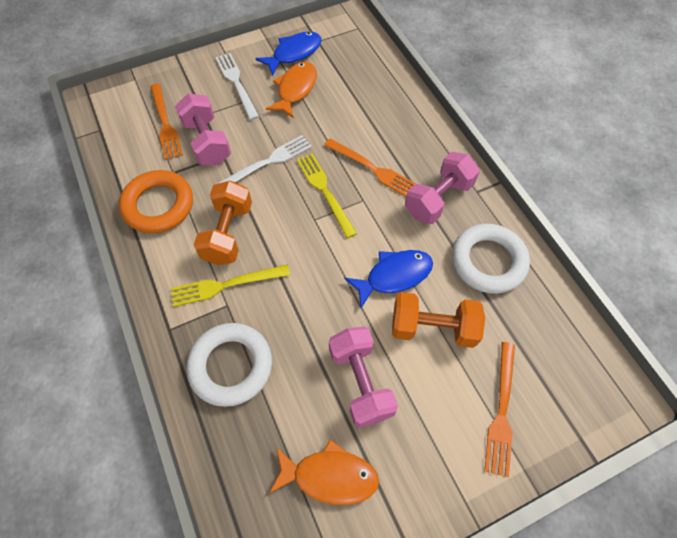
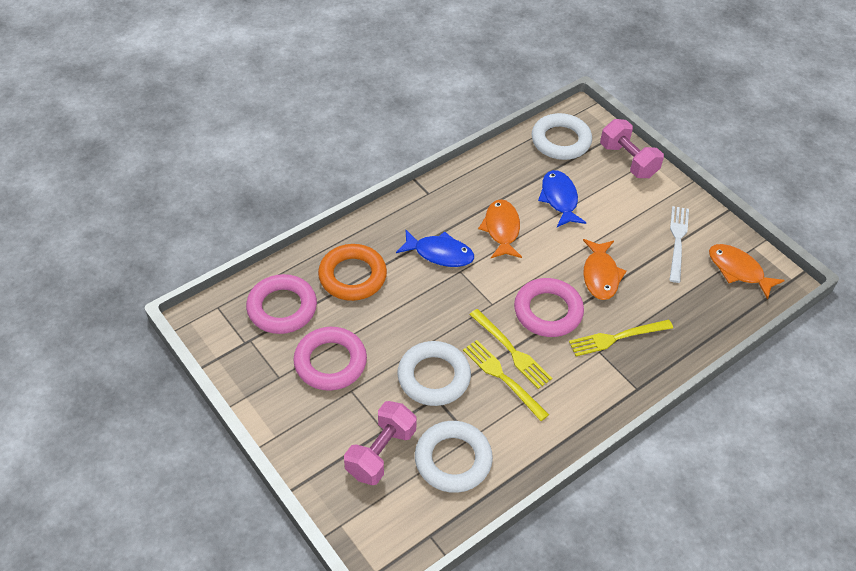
orange dumbbell: [194,180,252,265] [392,292,485,348] = 2 -> none = 0
orange fish: [266,62,317,118] [269,439,379,505] = 2 -> [478,199,522,258] [583,239,627,300] [709,244,785,300] = 3
orange fork: [150,83,183,160] [324,138,416,197] [484,342,515,477] = 3 -> none = 0
pink dumbbell: [175,93,231,165] [329,327,398,428] [405,152,480,224] = 3 -> [344,401,417,485] [600,119,664,178] = 2
pink ring: none = 0 -> [246,274,317,334] [293,327,367,391] [514,278,584,337] = 3
white fork: [215,53,259,120] [217,135,312,184] = 2 -> [669,206,689,283] = 1
white ring: [187,323,272,407] [452,224,530,294] = 2 -> [397,341,471,406] [415,421,493,493] [532,113,592,160] = 3
yellow fork: [171,264,290,307] [297,153,357,238] = 2 -> [463,340,549,421] [469,309,552,389] [569,320,673,356] = 3

